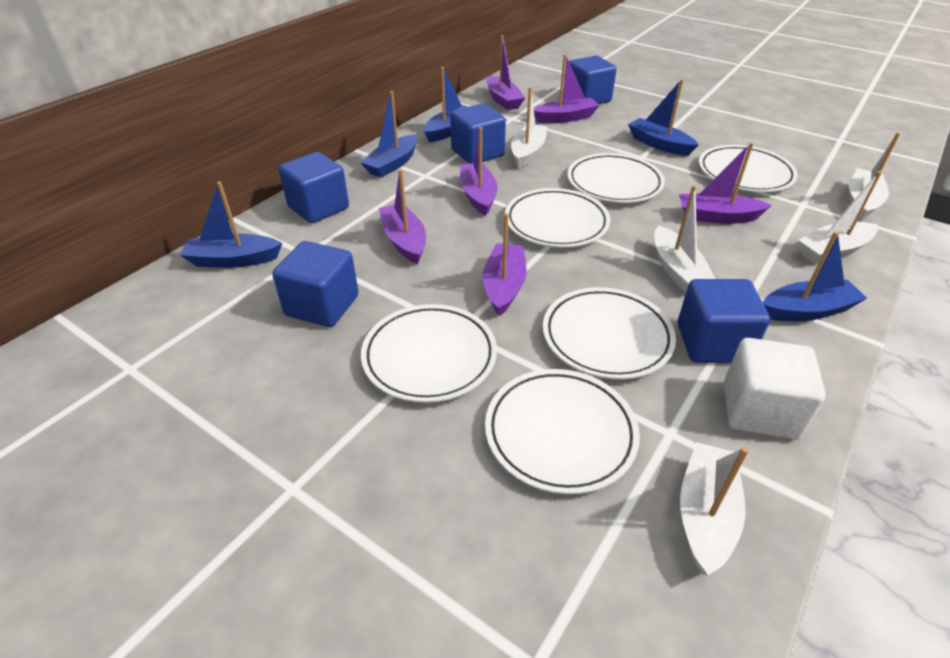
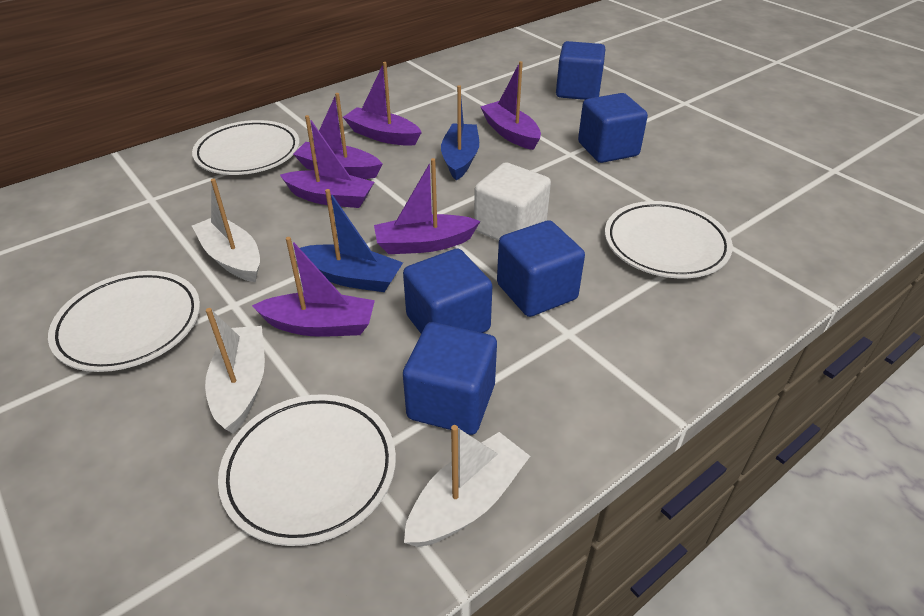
blue boat: [180,181,282,268] [360,91,418,178] [423,67,468,142] [628,79,699,156] [763,231,867,321] = 5 -> [300,189,403,292] [441,85,479,180] = 2
white boat: [511,87,548,168] [654,185,716,293] [680,442,749,575] [798,171,882,264] [849,132,900,221] = 5 -> [192,178,260,282] [205,308,265,434] [404,425,530,547] = 3
white plate: [361,304,497,403] [485,369,640,494] [505,188,610,247] [543,287,676,379] [567,153,665,203] [699,145,798,192] = 6 -> [48,271,200,372] [192,120,300,175] [218,394,396,546] [605,201,733,278] = 4

